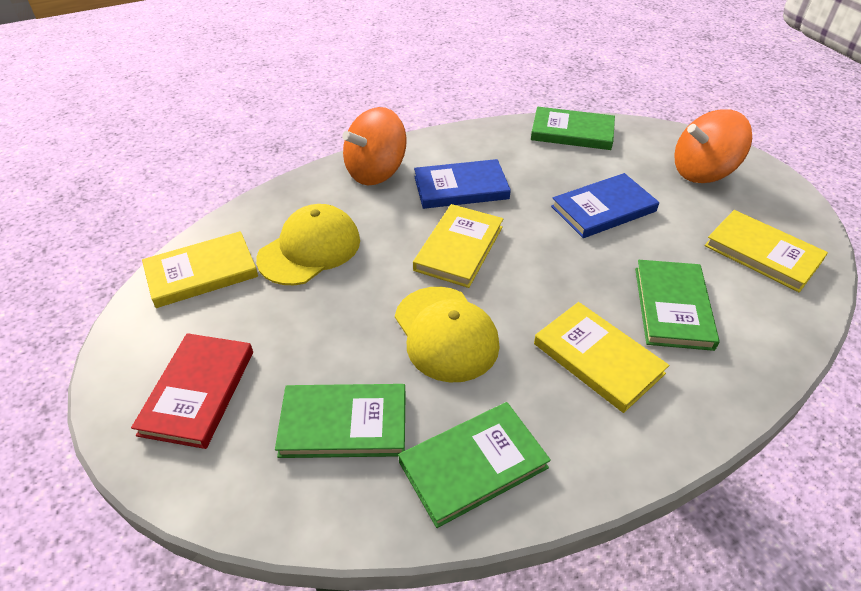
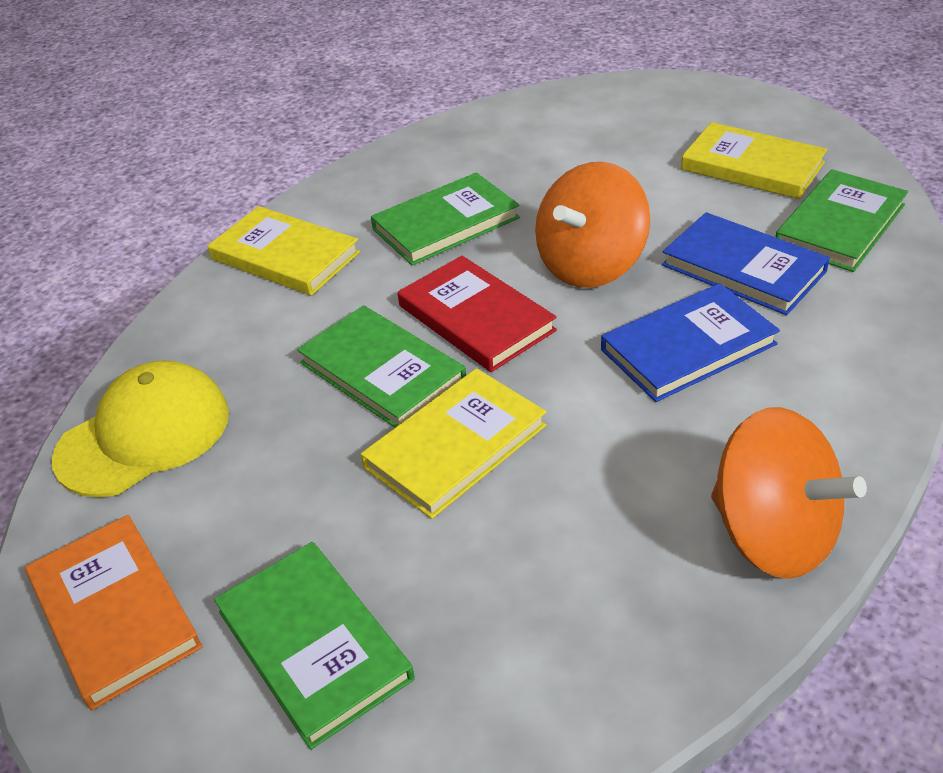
orange book: none = 0 -> [25,515,203,710] = 1
yellow book: [142,231,258,308] [413,204,503,288] [534,302,669,413] [705,210,828,292] = 4 -> [207,206,360,296] [361,368,547,519] [681,122,827,199] = 3
yellow cap: [256,204,360,285] [395,287,500,382] = 2 -> [52,360,229,497] = 1

